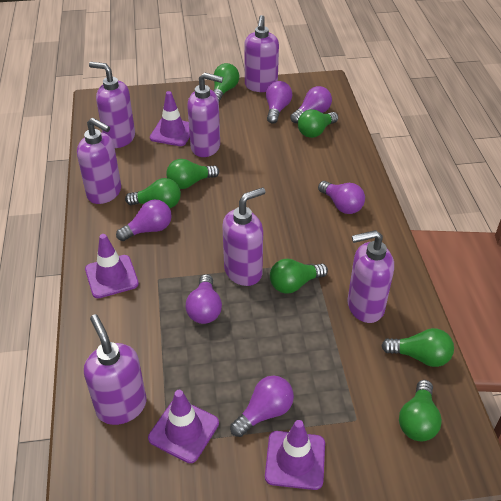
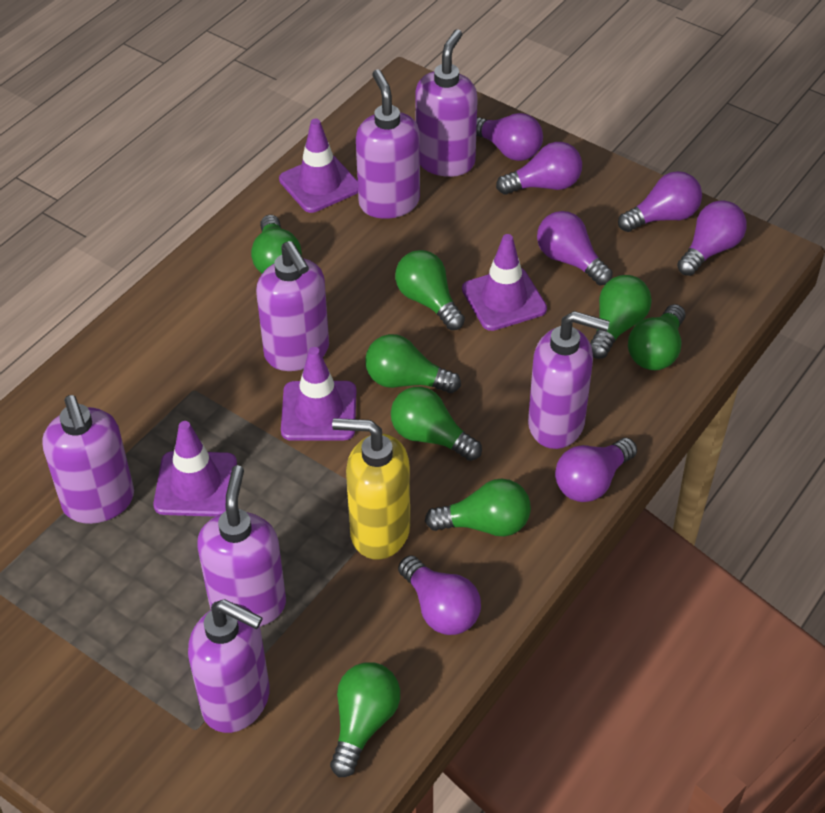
green light bulb: [125,178,181,208] [166,159,219,189] [213,63,239,102] [270,259,328,294] [298,109,338,138] [381,328,454,367] [399,380,442,441] = 7 -> [251,215,302,274] [330,662,400,777] [365,334,461,393] [391,387,482,461] [395,250,465,330] [425,478,531,536] [590,275,652,359] [628,304,685,370] = 8
purple light bulb: [116,200,172,241] [185,274,222,324] [230,376,294,437] [266,81,292,124] [290,86,332,123] [318,181,365,214] = 6 -> [398,555,481,635] [476,113,543,161] [496,142,582,195] [537,211,613,285] [555,438,637,502] [618,171,702,232] [677,200,747,276] = 7
yellow soap dispenser: none = 0 -> [332,418,410,560] = 1

